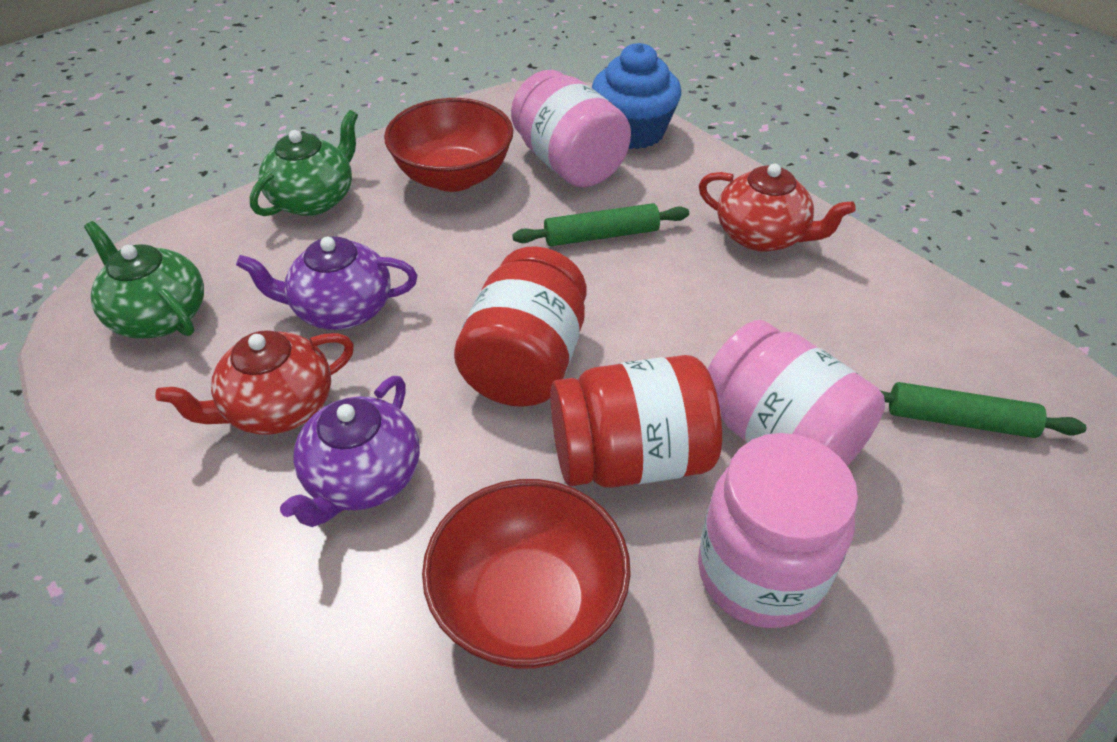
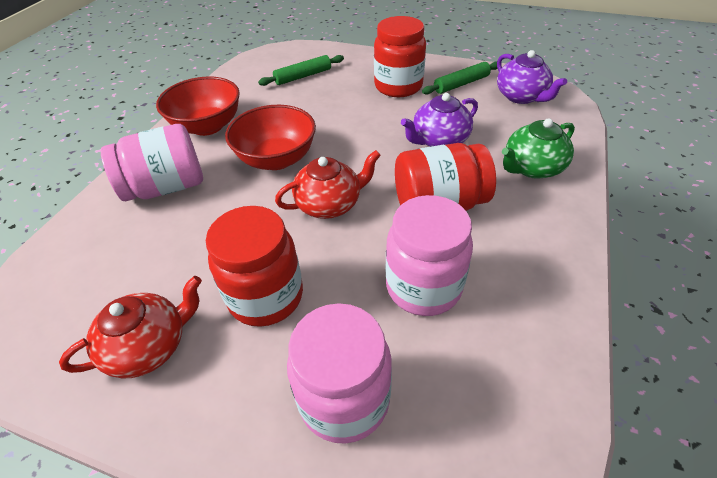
blue cupcake: [592,43,681,149] = 1 -> none = 0
green teapot: [84,221,204,339] [250,110,358,216] = 2 -> [502,118,575,179] = 1
red jar: [454,246,587,407] [550,355,722,488] = 2 -> [206,206,303,327] [374,16,426,97] [395,143,496,211] = 3

